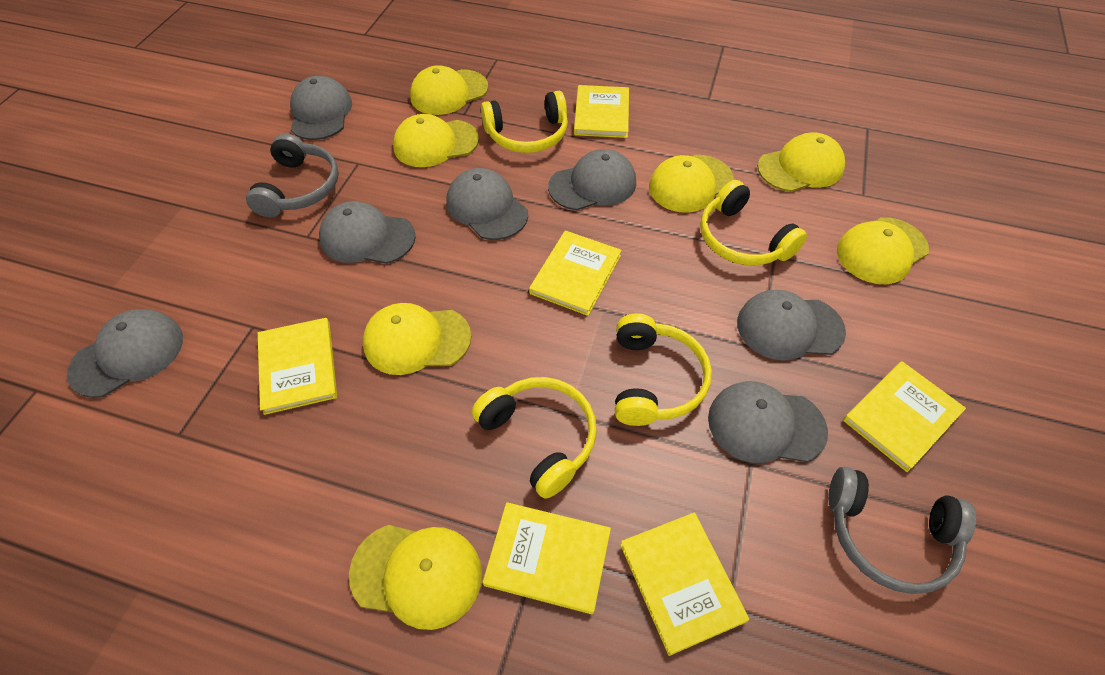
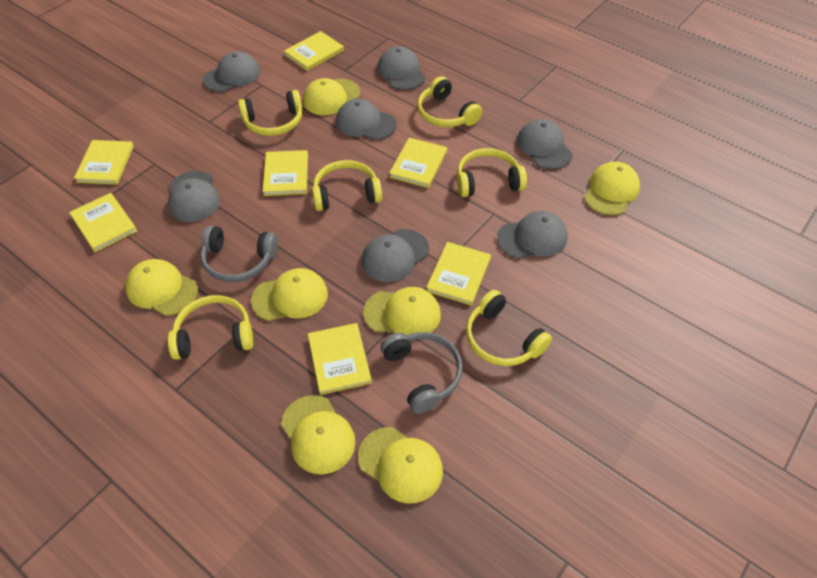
yellow book: [258,318,337,415] [483,502,611,614] [529,230,622,316] [574,85,629,138] [620,513,749,656] [843,361,966,472] = 6 -> [69,193,137,252] [74,140,134,185] [263,150,308,196] [284,31,344,71] [308,323,372,395] [389,137,447,188] [426,242,491,305] = 7
yellow headphones: [472,377,597,499] [481,91,568,153] [615,313,712,426] [700,180,807,265] = 4 -> [168,295,253,360] [238,90,302,136] [312,160,382,211] [417,76,482,127] [457,148,527,197] [466,290,552,366] = 6

